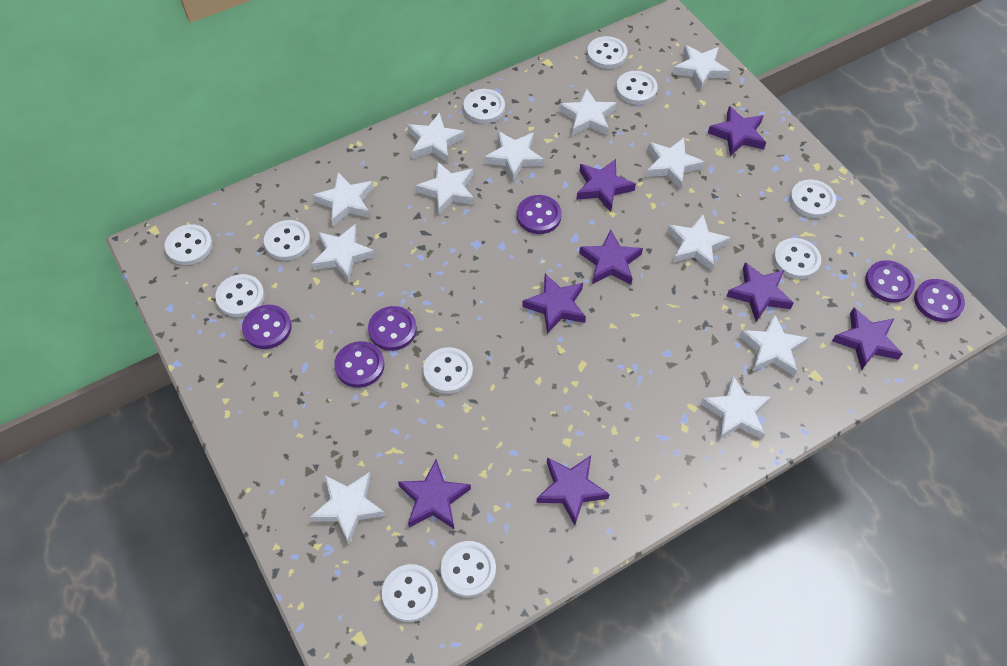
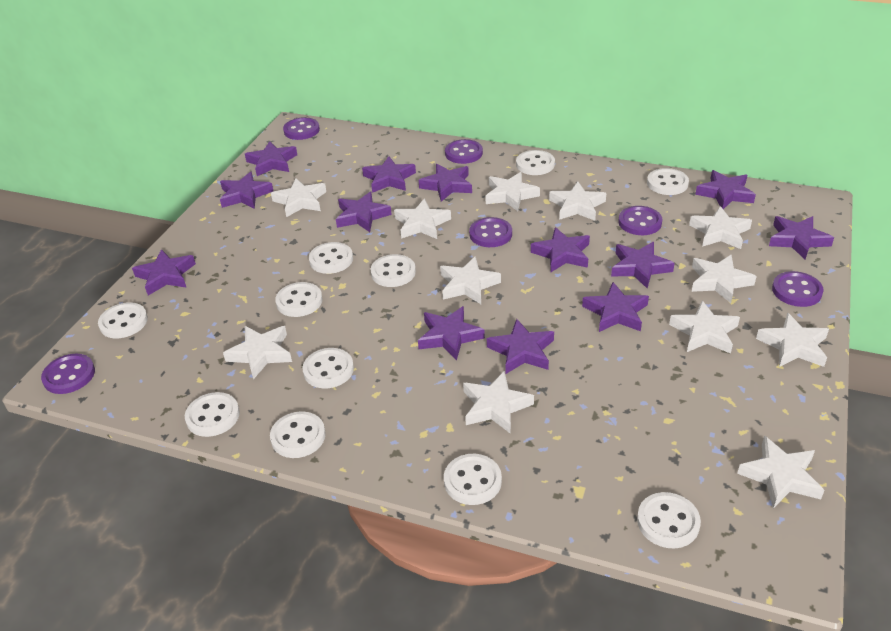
purple star: [398,459,471,529] [522,274,586,334] [536,456,610,525] [576,159,636,212] [579,230,643,285] [708,106,766,156] [726,262,794,322] [832,308,903,370] = 8 -> [132,249,196,296] [220,171,273,209] [245,141,297,176] [336,192,392,232] [362,156,416,193] [418,306,485,361] [419,164,472,202] [487,319,554,374] [531,227,590,272] [582,282,649,332] [611,242,675,288] [695,170,756,209] [769,216,834,260] = 13

